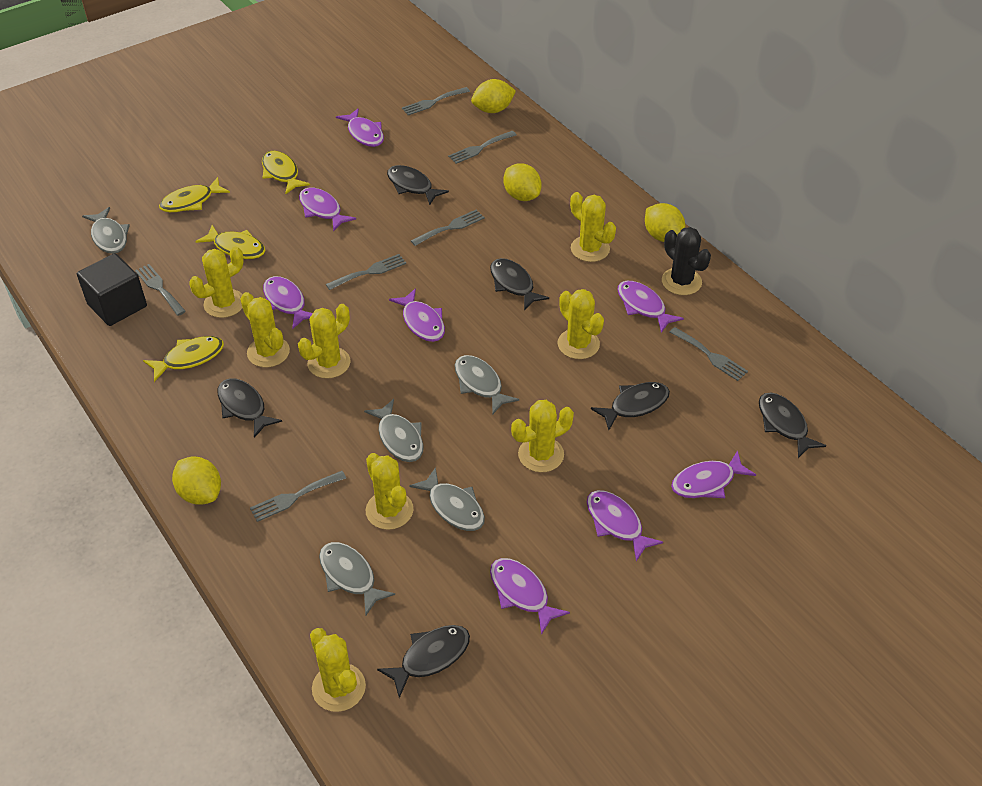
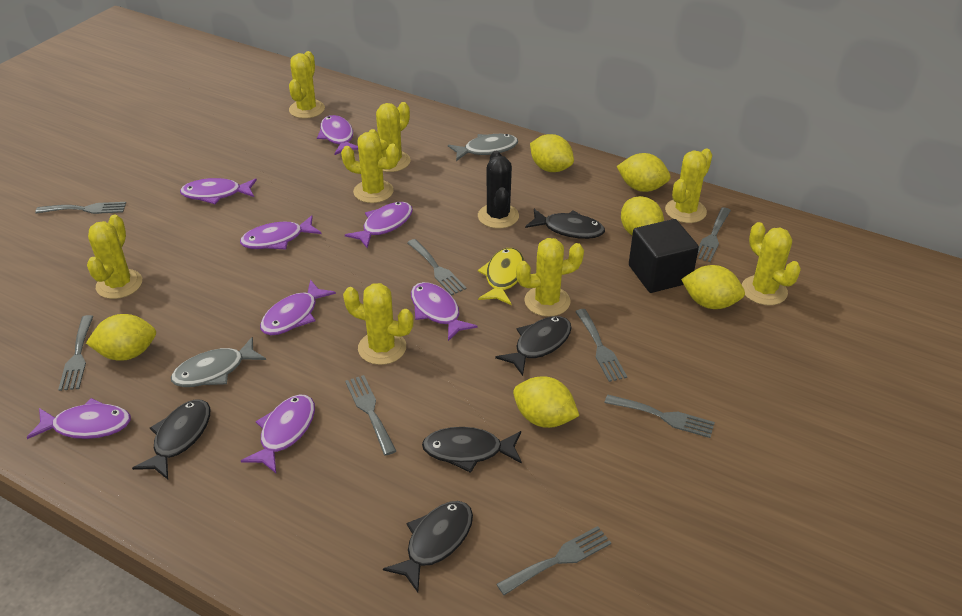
black fish: [217,378,282,438] [377,625,470,698] [387,165,449,205] [490,258,549,310] [591,382,670,430] [759,393,826,458] = 6 -> [132,399,210,479] [383,501,473,592] [422,427,522,473] [495,316,572,376] [525,209,605,239] = 5
grey fish: [82,207,130,254] [319,542,395,615] [364,399,424,462] [409,467,485,531] [455,355,519,414] = 5 -> [171,337,266,387] [448,134,518,161] = 2
grey fork: [135,264,186,316] [250,471,346,522] [326,254,406,290] [402,87,470,115] [411,210,485,246] [448,131,516,164] [669,327,748,381] = 7 -> [35,202,126,214] [58,315,93,391] [345,375,396,456] [407,239,467,295] [497,526,611,595] [575,309,627,382] [604,394,715,438] [697,207,731,262] = 8
yellow fish: [143,336,224,382] [159,177,230,212] [195,225,265,259] [262,151,310,194] = 4 -> [478,248,524,305] = 1
yellow lemon: [172,457,221,505] [471,79,516,113] [503,163,542,201] [645,203,685,242] = 4 -> [86,314,156,361] [513,376,579,428] [530,134,574,172] [616,153,670,192] [621,196,664,235] [681,265,745,309] = 6

